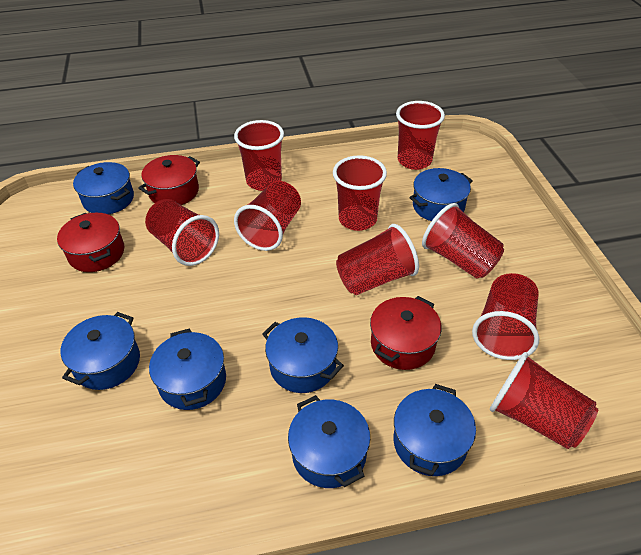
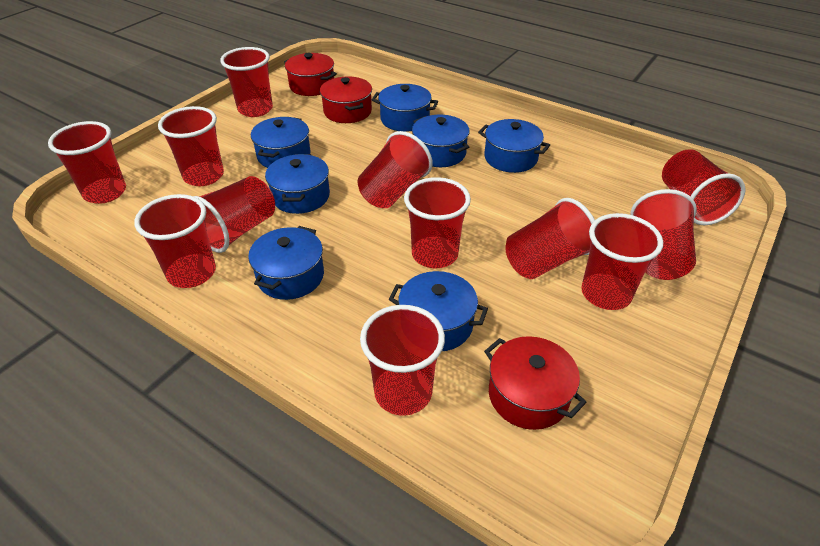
red cup: [145,199,219,266] [234,120,284,191] [234,181,301,251] [333,155,387,231] [336,224,419,295] [396,101,445,170] [422,203,504,279] [472,273,539,360] [490,352,598,449] = 9 -> [48,121,126,204] [134,194,216,288] [158,106,224,186] [194,176,275,253] [220,47,273,117] [358,131,433,208] [360,305,445,416] [404,177,471,268] [505,198,595,279] [581,213,663,310] [630,189,697,280] [662,149,746,225] = 12

